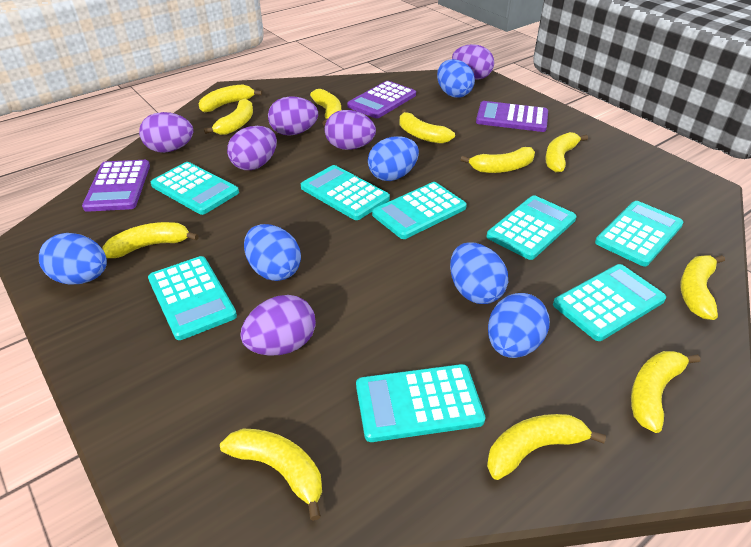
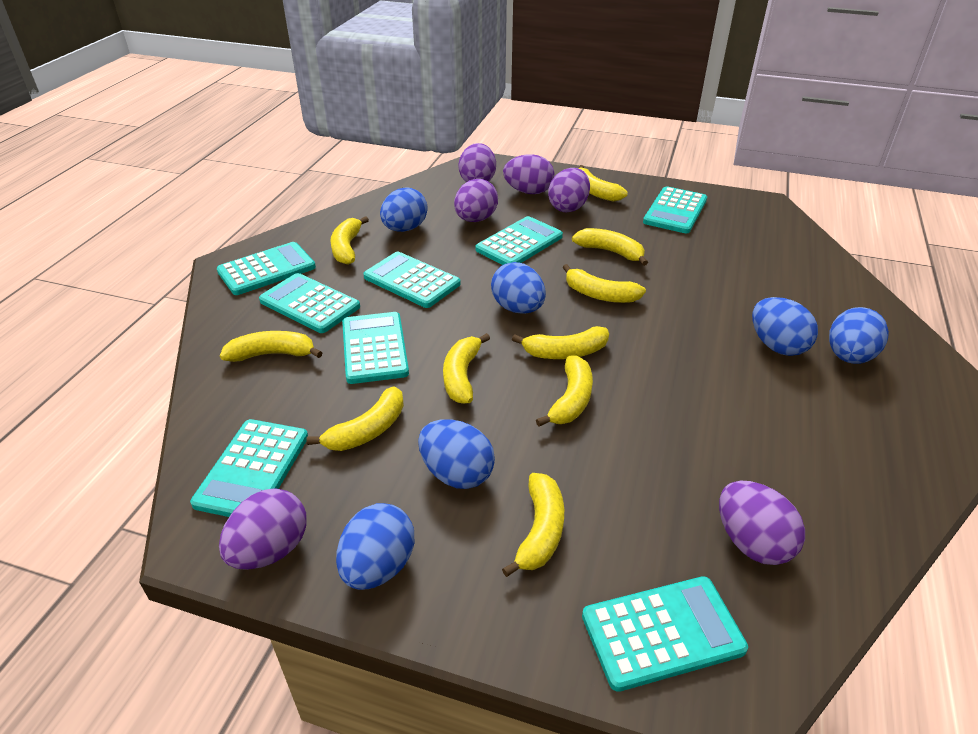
purple calculator: [82,160,150,212] [347,81,416,118] [476,101,548,132] = 3 -> none = 0
yellow banana: [103,222,199,258] [199,84,262,112] [204,98,253,135] [220,429,322,521] [310,89,341,126] [400,110,455,144] [461,147,535,173] [487,414,606,480] [545,132,588,172] [631,351,700,433] [680,255,725,320] = 11 -> [220,331,322,362] [306,386,404,451] [330,216,369,265] [443,333,490,404] [502,473,564,577] [512,326,609,359] [536,355,593,427] [563,264,646,303] [572,228,648,266] [579,165,628,202] = 10

